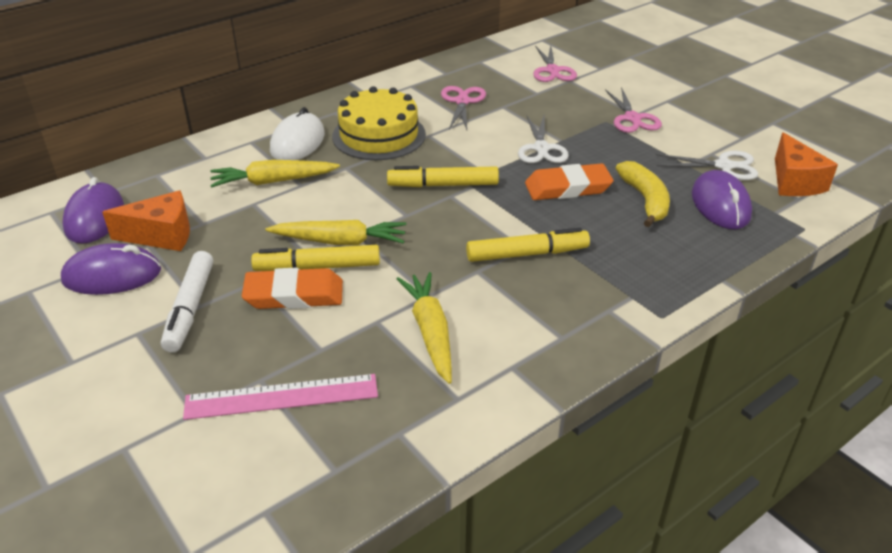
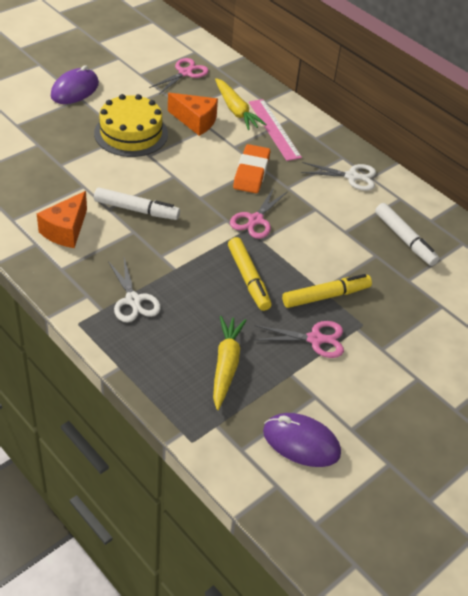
orange eraser: [242,268,343,309] [525,163,613,200] = 2 -> [233,144,270,193] = 1
purple mouse: [61,243,161,295] [62,177,124,244] [692,170,752,229] = 3 -> [51,65,99,104] [263,413,341,467] = 2
white marker: [161,251,213,353] = 1 -> [94,188,180,220] [375,203,439,266] = 2
white mouse: [270,107,325,160] = 1 -> none = 0
yellow banana: [616,161,670,227] = 1 -> none = 0
yellow carrot: [210,160,340,188] [265,220,406,245] [397,272,452,384] = 3 -> [213,316,247,410] [215,78,267,130] = 2
yellow marker: [251,245,380,271] [387,166,499,187] [466,228,590,262] = 3 -> [228,237,272,311] [282,274,372,308] = 2

